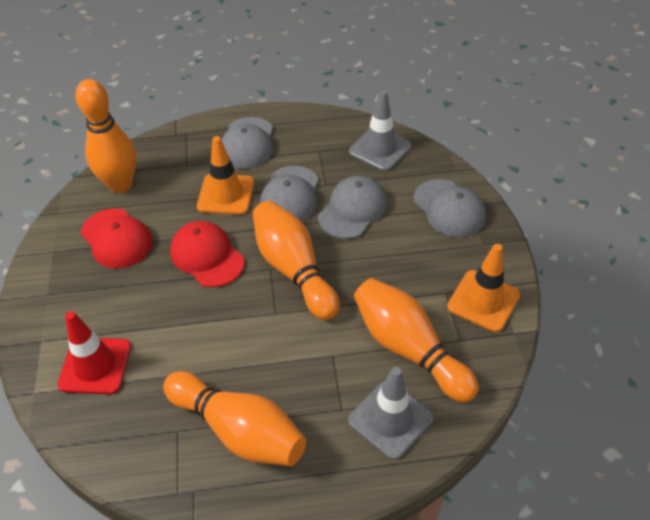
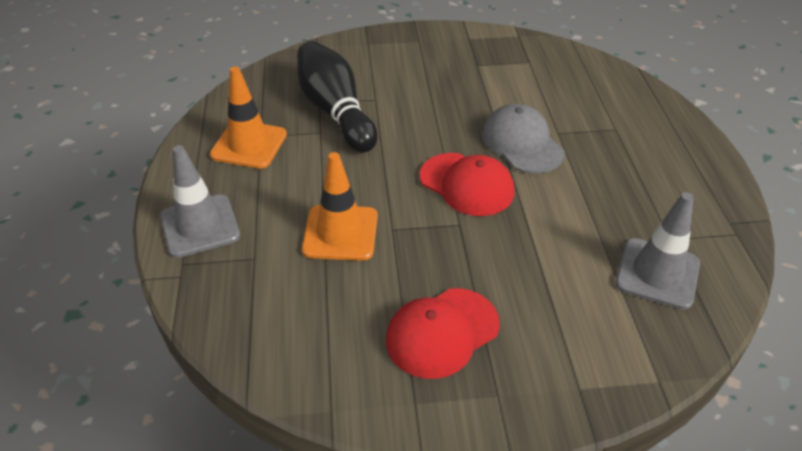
black bowling pin: none = 0 -> [297,41,378,152] = 1
grey cap: [221,117,273,169] [260,166,318,222] [318,175,387,239] [414,179,486,237] = 4 -> [482,104,565,173] = 1
orange bowling pin: [75,79,136,193] [163,371,306,466] [253,201,340,320] [354,278,479,403] = 4 -> none = 0
red traffic cone: [58,311,131,395] = 1 -> none = 0

